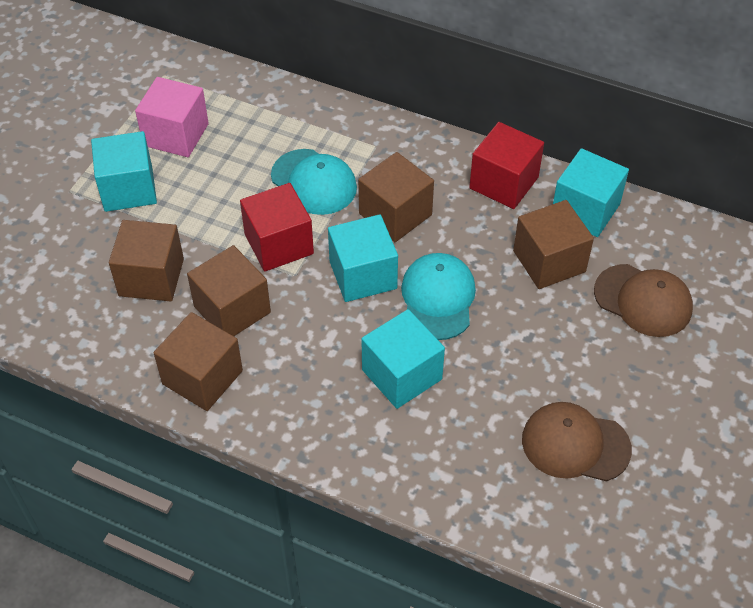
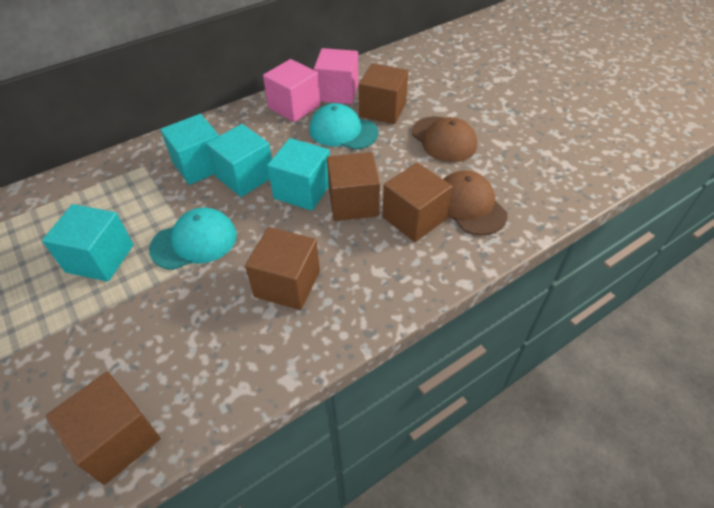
pink cube: [135,77,209,157] = 1 -> [263,59,320,122] [314,48,358,104] = 2
red cube: [240,183,314,272] [469,122,544,209] = 2 -> none = 0

